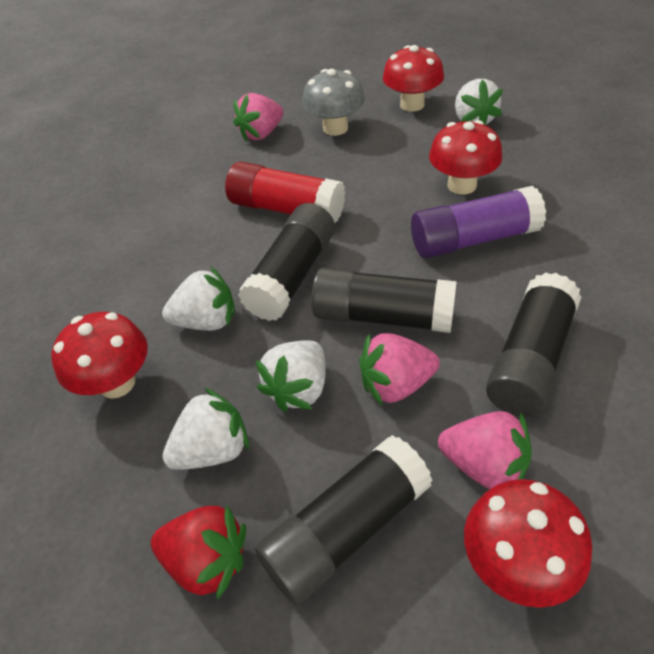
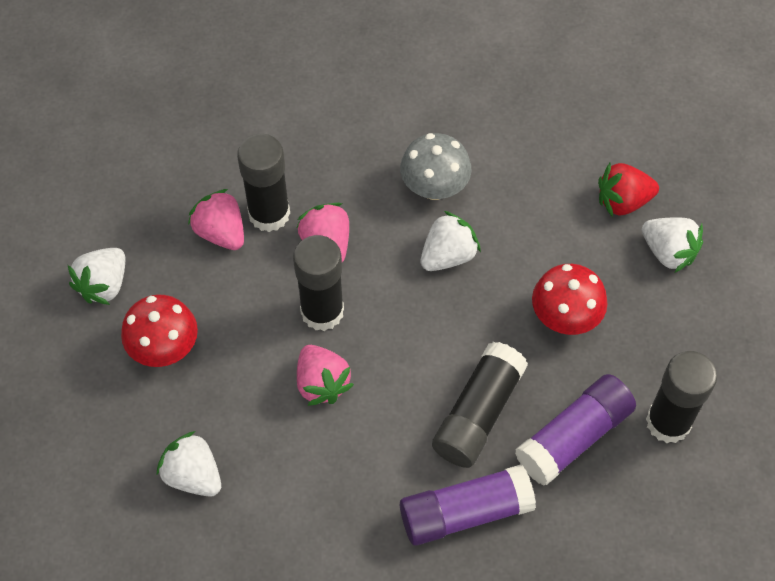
purple glue stick: [411,186,546,258] = 1 -> [400,465,536,546] [515,374,636,486] = 2
red glue stick: [225,162,345,223] = 1 -> none = 0
red mushroom: [51,312,148,399] [383,45,444,111] [429,120,502,195] [464,479,592,608] = 4 -> [121,295,198,367] [532,264,607,335] = 2

